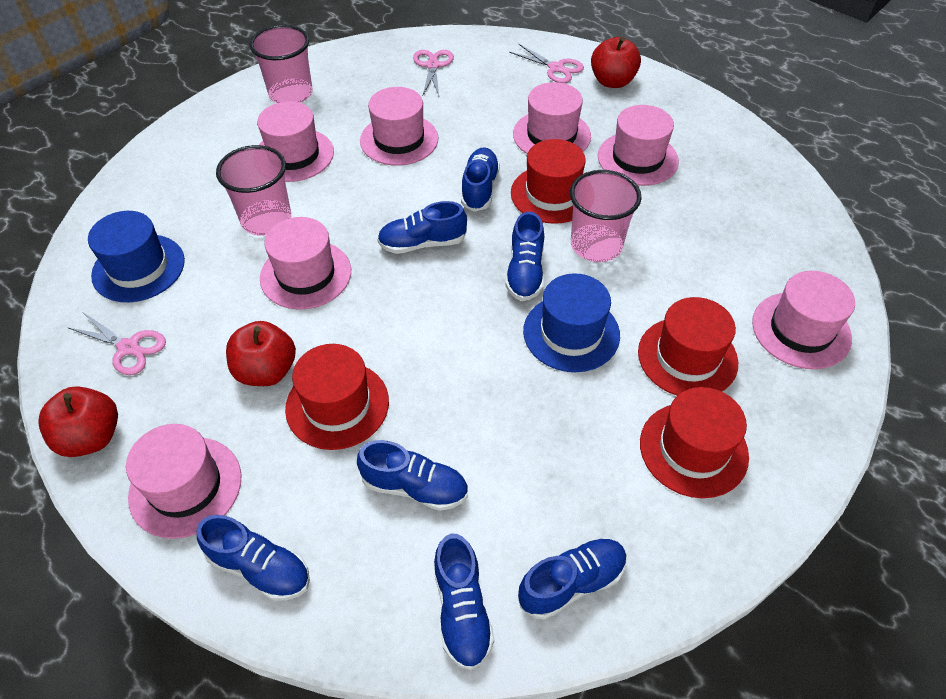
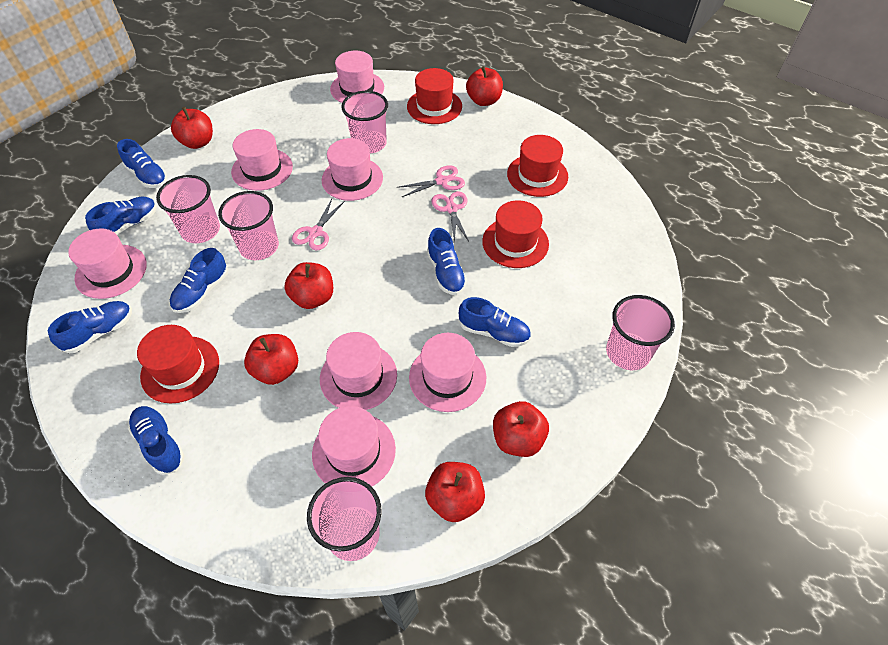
blue hat: [88,211,185,302] [523,273,620,372] = 2 -> none = 0
pink cup: [216,145,291,236] [249,25,313,103] [570,170,642,262] = 3 -> [156,175,220,243] [218,191,279,260] [307,477,381,561] [341,91,388,154] [606,295,675,370] = 5
red apple: [38,386,118,457] [226,321,296,386] [591,37,641,88] = 3 -> [171,107,213,149] [244,334,298,385] [284,262,333,309] [425,462,485,522] [466,66,503,106] [493,401,549,457] = 6

